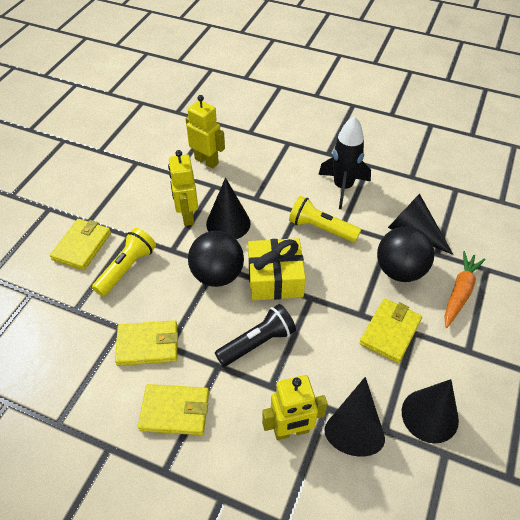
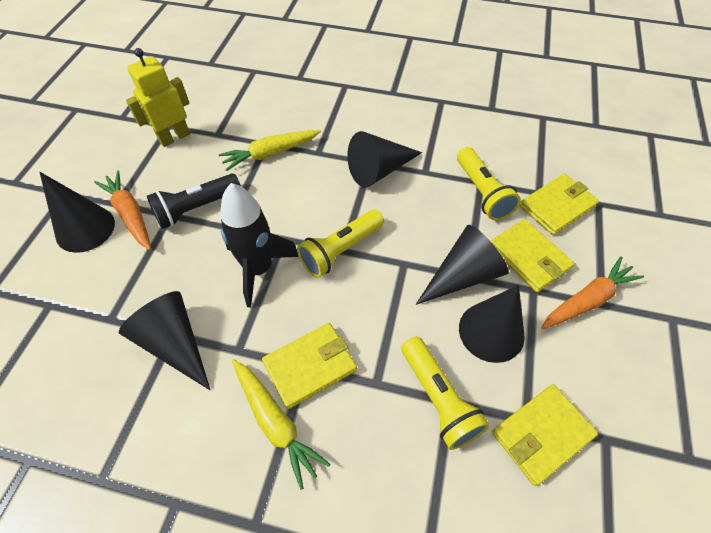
black ball: [188,231,244,287] [377,226,434,282] = 2 -> none = 0
black cone: [206,177,251,239] [324,377,385,457] [388,194,454,255] [402,379,459,444] = 4 -> [40,172,115,253] [119,291,210,390] [347,131,422,188] [416,225,509,305] [459,285,525,363] = 5
orange carrot: [444,251,485,328] = 1 -> [94,171,151,250] [541,257,644,330] = 2
yellow carrot: none = 0 -> [219,130,321,171] [232,359,331,490] = 2
yellow flashlight: [92,228,156,296] [289,196,361,242] = 2 -> [297,209,384,278] [401,336,489,450] [457,147,521,220] = 3
yellow gift: [248,238,306,300] = 1 -> none = 0
yellow robot: [168,150,198,226] [186,95,225,168] [262,375,328,440] = 3 -> [126,48,190,147] = 1

